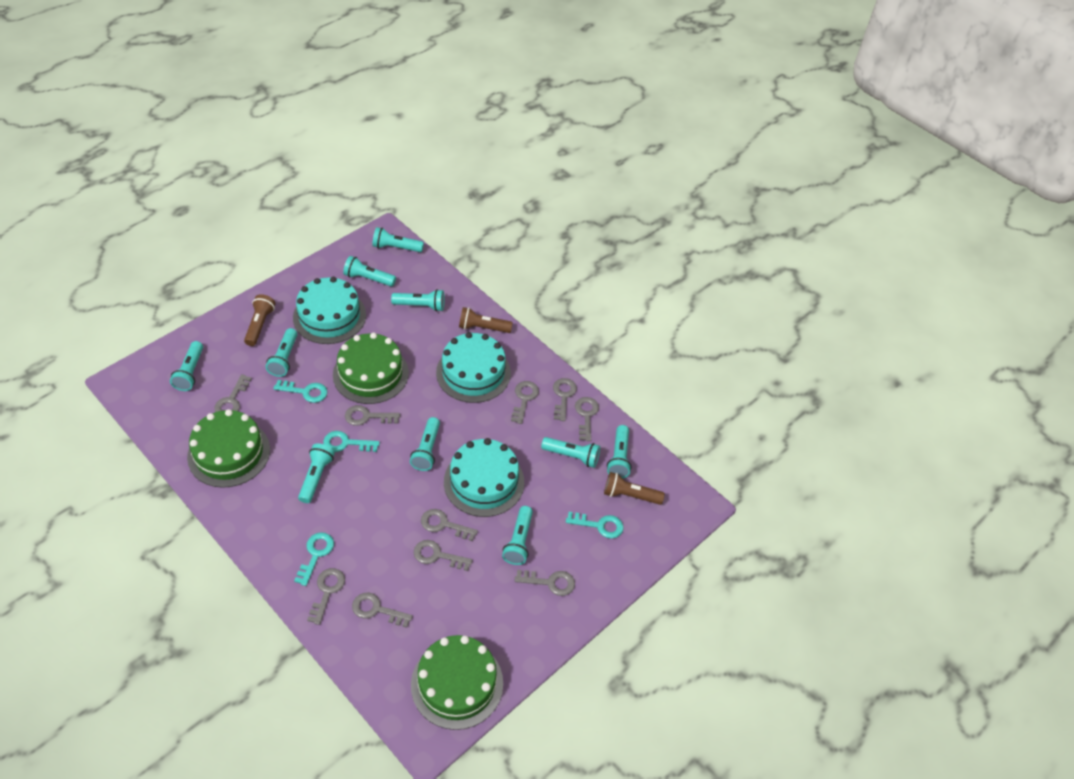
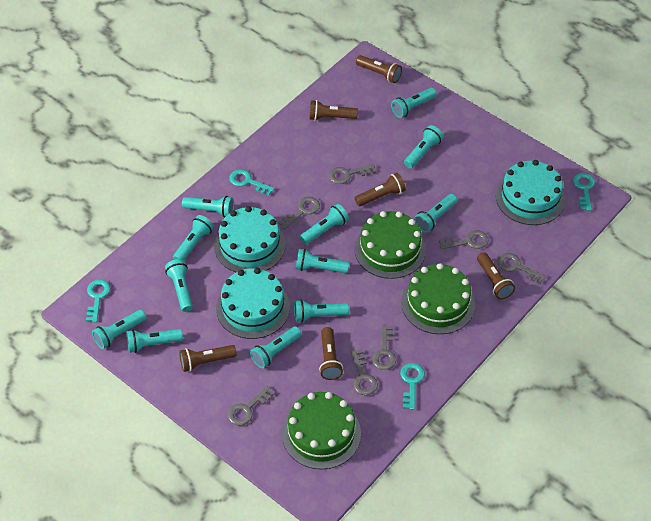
brown flashlight: [244,294,276,346] [459,307,513,333] [604,472,665,505] = 3 -> [179,345,237,372] [310,100,358,121] [319,327,343,380] [355,173,406,206] [356,55,402,83] [477,252,515,299] = 6
grey key: [214,374,252,412] [307,568,345,625] [345,405,400,426] [352,593,413,628] [414,540,473,571] [421,509,478,541] [511,381,539,424] [515,570,575,596] [553,378,577,421] [575,397,599,441] = 10 -> [227,386,275,426] [278,197,320,229] [329,164,376,184] [351,349,378,395] [372,325,396,370] [439,230,489,250] [497,253,546,284] = 7
turquoise flashlight: [170,341,203,391] [266,328,297,377] [298,443,335,503] [343,256,396,287] [372,227,424,252] [391,289,445,312] [410,417,440,471] [502,506,533,565] [541,437,600,468] [607,425,632,478] = 10 -> [92,310,146,349] [127,329,183,353] [165,259,193,312] [173,215,214,260] [182,196,234,218] [250,326,302,368] [294,299,349,323] [296,249,349,273] [300,204,349,244] [391,88,436,118] [404,125,443,168] [414,194,457,233] = 12

